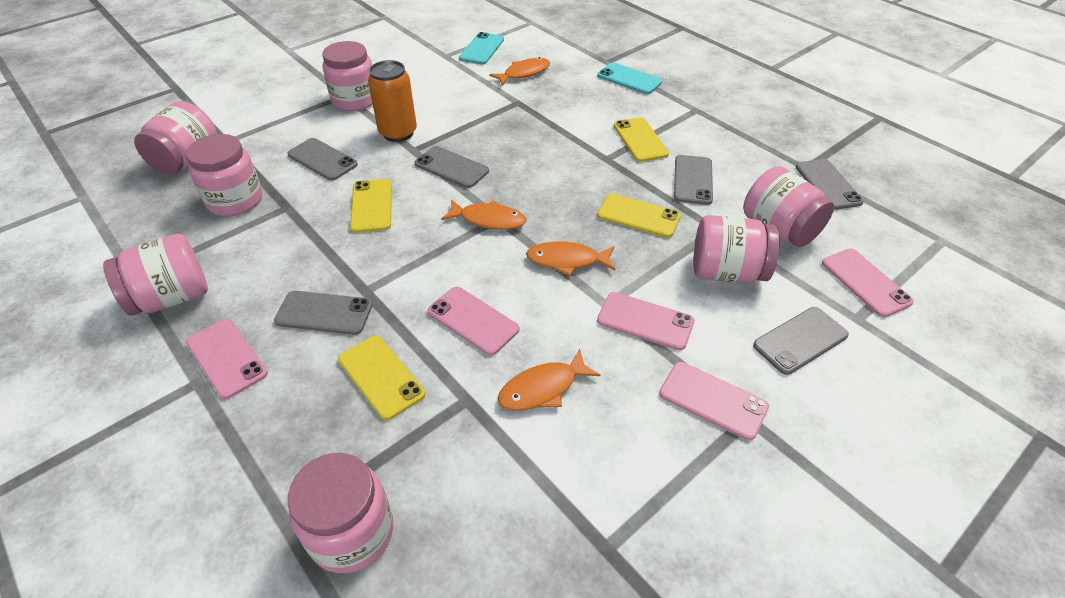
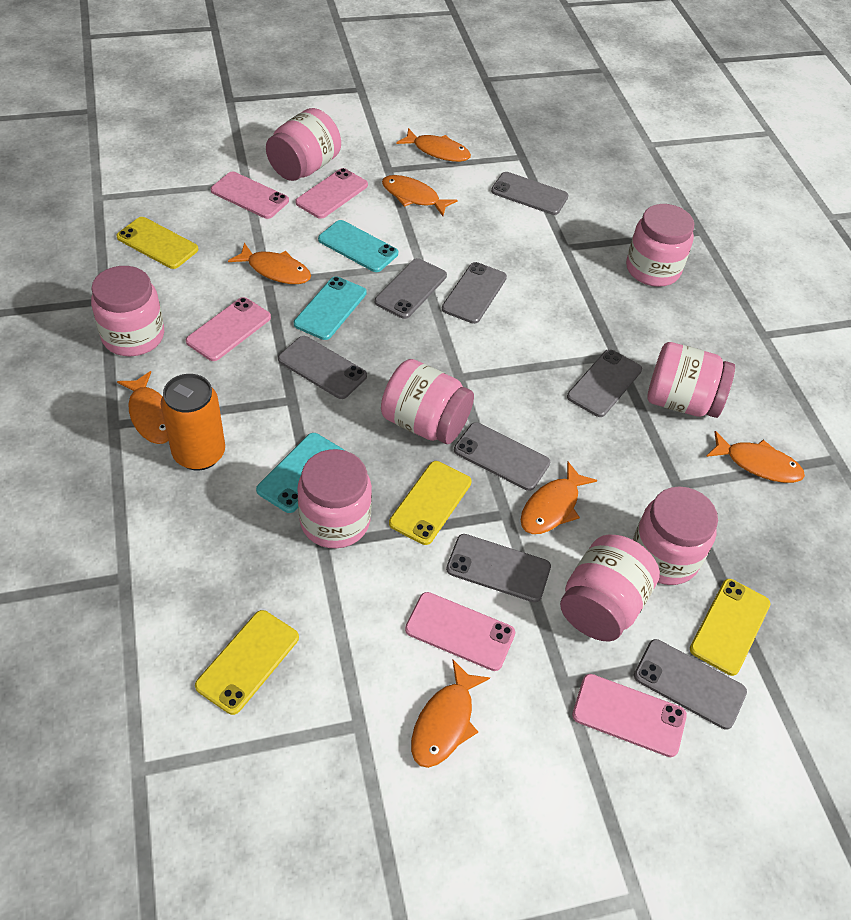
grey phone: [274,291,373,335] [287,138,358,181] [415,146,489,188] [674,155,713,205] [753,307,849,375] [796,159,864,210] = 6 -> [278,336,367,399] [375,258,447,319] [442,262,507,324] [446,534,551,603] [454,422,550,491] [491,172,568,215] [567,349,642,417] [634,639,747,730] = 8
orange fish: [441,199,526,230] [489,57,550,86] [498,349,600,411] [526,241,615,276] = 4 -> [117,371,168,444] [228,243,311,284] [382,175,458,216] [396,128,471,162] [411,660,490,768] [521,462,597,534] [706,431,805,483] = 7
pink jar: [103,234,208,316] [134,101,217,175] [186,134,263,216] [288,453,393,573] [322,41,373,111] [693,215,779,283] [743,166,834,247] = 7 -> [91,266,164,356] [266,108,341,181] [297,449,372,548] [381,359,474,444] [560,535,660,641] [626,204,694,287] [633,486,718,585] [647,342,735,418] = 8
turquoise phone: [459,32,504,65] [597,62,662,94] = 2 -> [256,433,344,513] [294,276,367,340] [318,220,398,272] = 3

